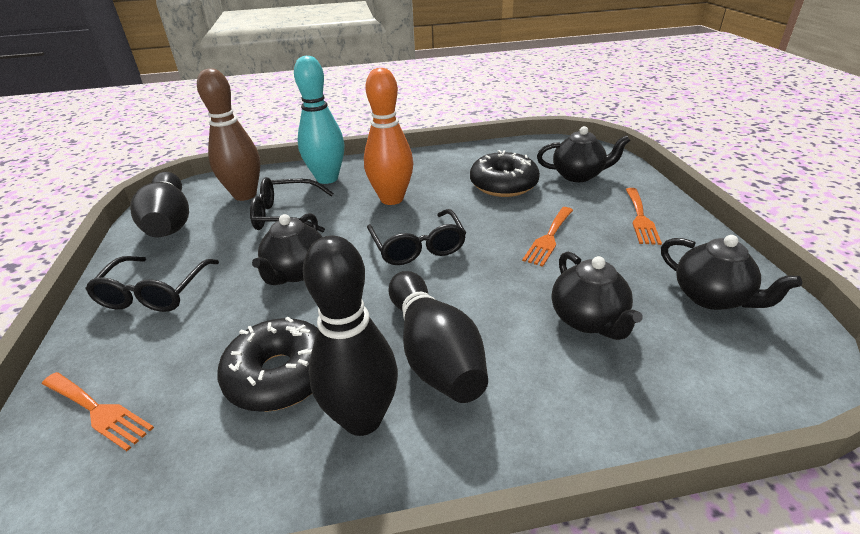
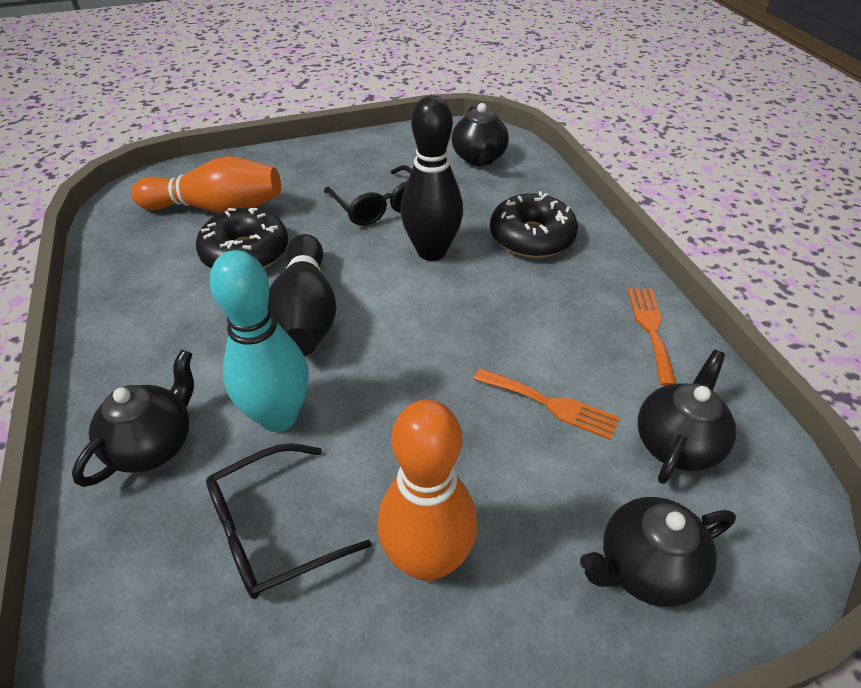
black bowling pin: [130,172,189,237] [303,235,398,436] [388,271,488,403] = 3 -> [268,234,337,356] [400,95,463,261] = 2
black glasses: [86,256,219,312] [250,177,334,232] [367,209,466,265] = 3 -> [206,443,371,599] [324,165,412,226] = 2
brown bowling pin: [197,68,260,201] = 1 -> none = 0
orange bowling pin: [364,68,413,205] = 1 -> [131,156,281,213] [378,400,477,581] = 2
orange fork: [42,372,154,451] [522,207,573,267] [626,188,662,245] = 3 -> [473,368,620,440] [628,288,676,386] = 2

